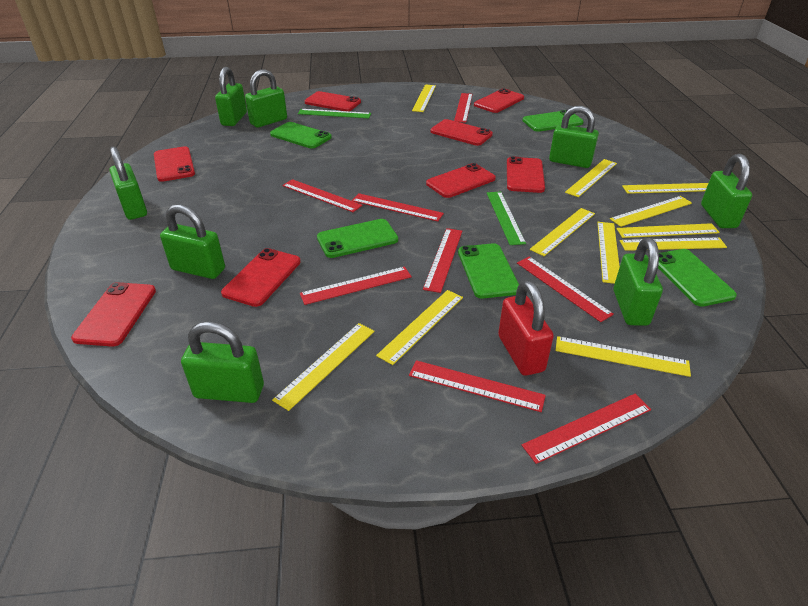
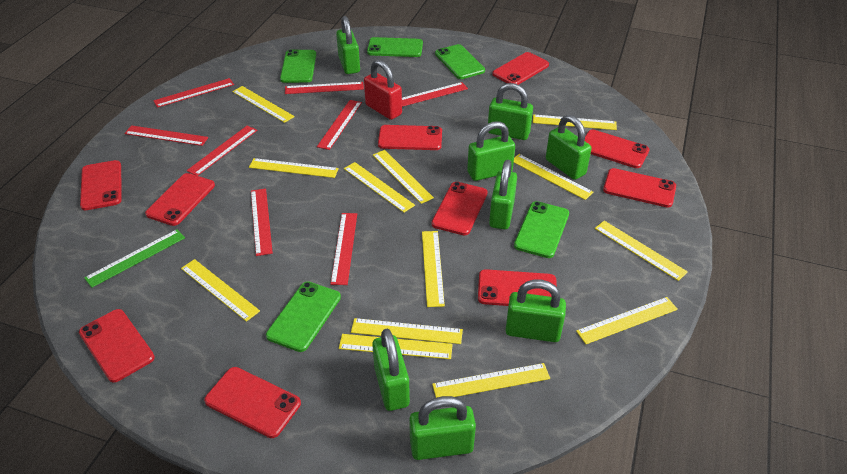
green ruler: [298,109,371,118] [487,192,526,245] = 2 -> [84,229,185,288] = 1
red phone: [71,282,156,347] [154,146,195,182] [221,248,301,307] [305,91,361,111] [426,163,496,198] [430,119,493,146] [474,88,524,113] [507,156,545,193] = 8 -> [79,309,155,383] [80,160,122,210] [145,173,215,226] [204,367,301,438] [378,125,442,150] [432,182,488,235] [478,269,557,306] [492,52,549,85] [585,130,650,168] [603,168,676,207] = 10
yellow ruler: [272,323,374,411] [376,290,463,365] [412,84,436,112] [530,208,595,256] [555,336,691,377] [565,159,617,197] [597,222,620,284] [610,196,692,227] [616,223,720,238] [620,237,727,251] [622,183,708,194] = 11 -> [181,259,260,322] [232,86,295,123] [249,158,339,178] [339,334,453,359] [344,162,415,212] [351,318,463,344] [373,150,434,204] [422,231,445,307] [432,363,550,398] [514,154,593,200] [533,114,617,130] [576,297,678,344] [595,221,688,281] = 13

